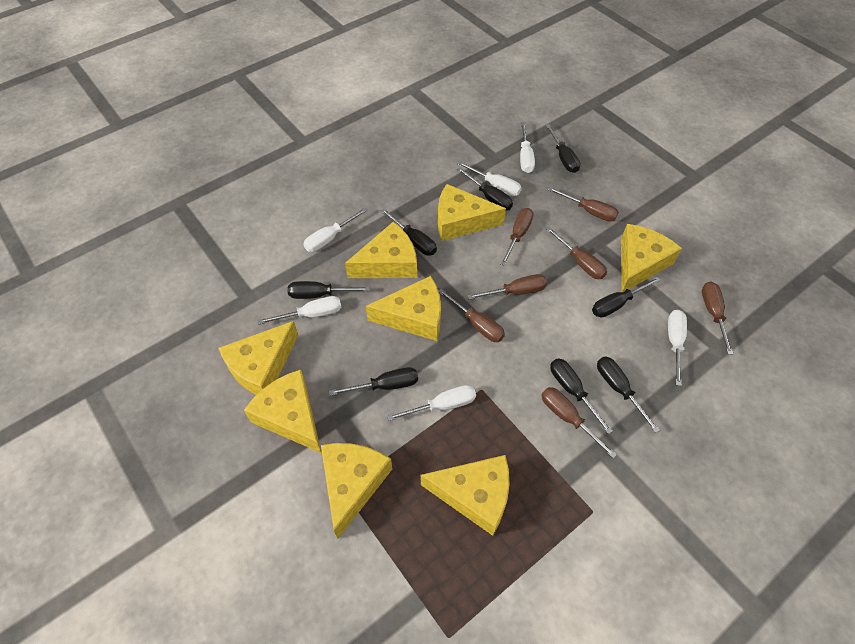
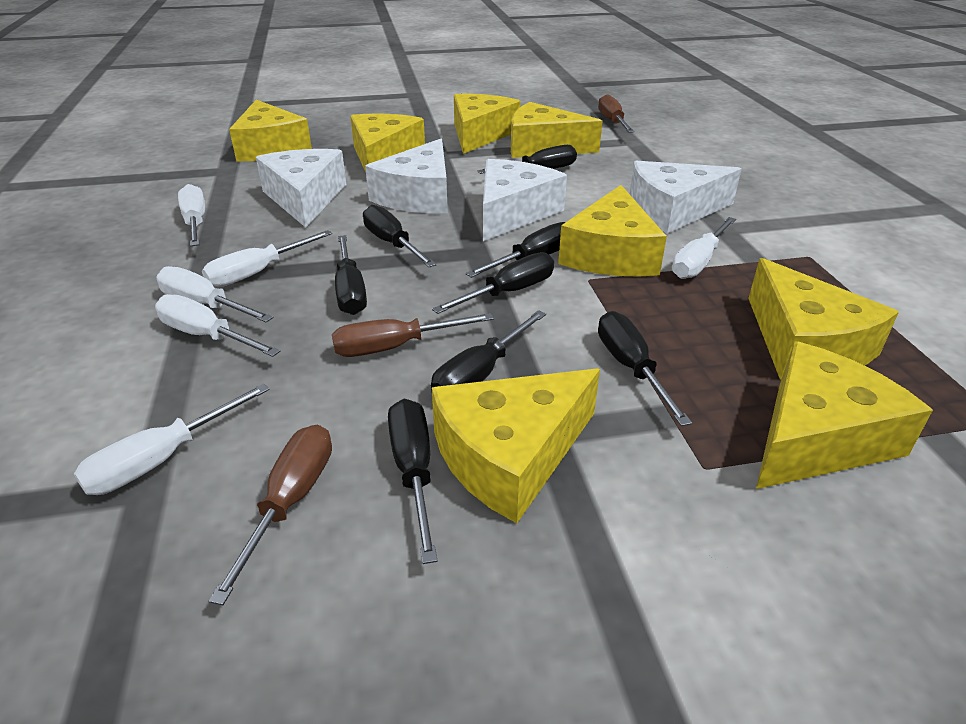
brown screwdriver: [439,288,505,342] [467,274,547,300] [501,208,534,266] [542,387,617,458] [546,227,607,279] [548,187,619,222] [702,281,733,355] = 7 -> [209,424,332,605] [332,313,494,357] [598,94,634,133] = 3
white cheese: none = 0 -> [256,149,346,228] [365,139,448,213] [483,159,567,241] [629,161,742,234] = 4

